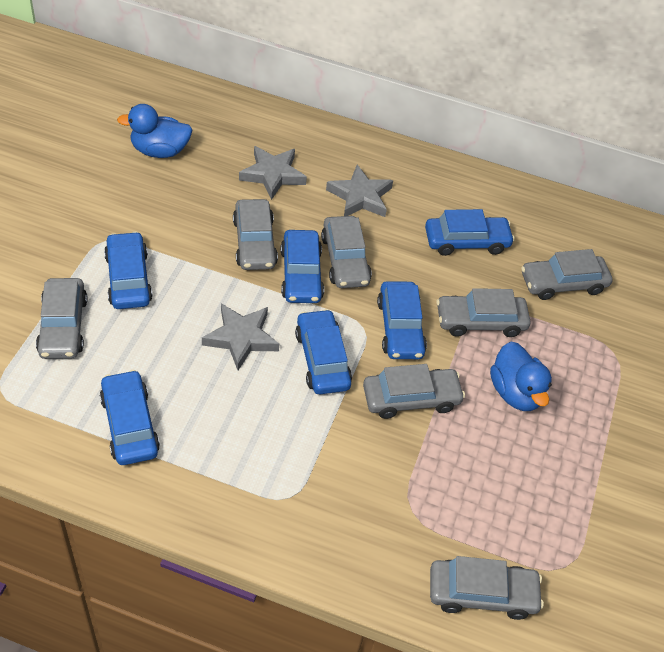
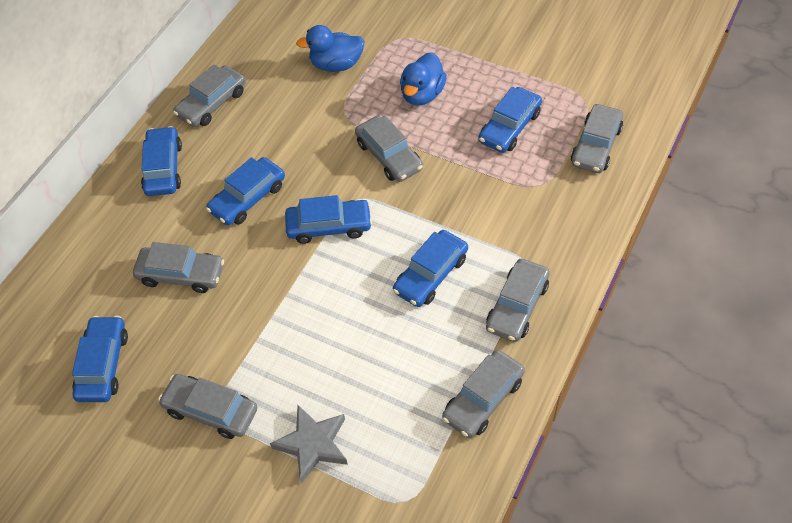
grey star: [202,303,279,370] [239,146,307,200] [326,165,393,217] = 3 -> [270,405,348,484] = 1

